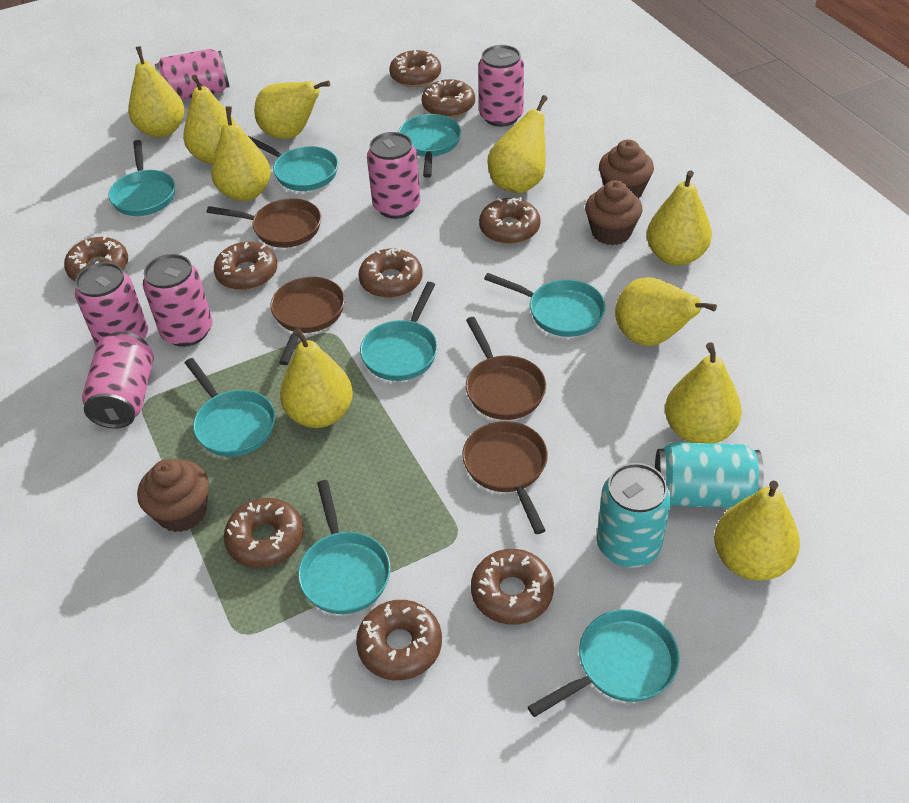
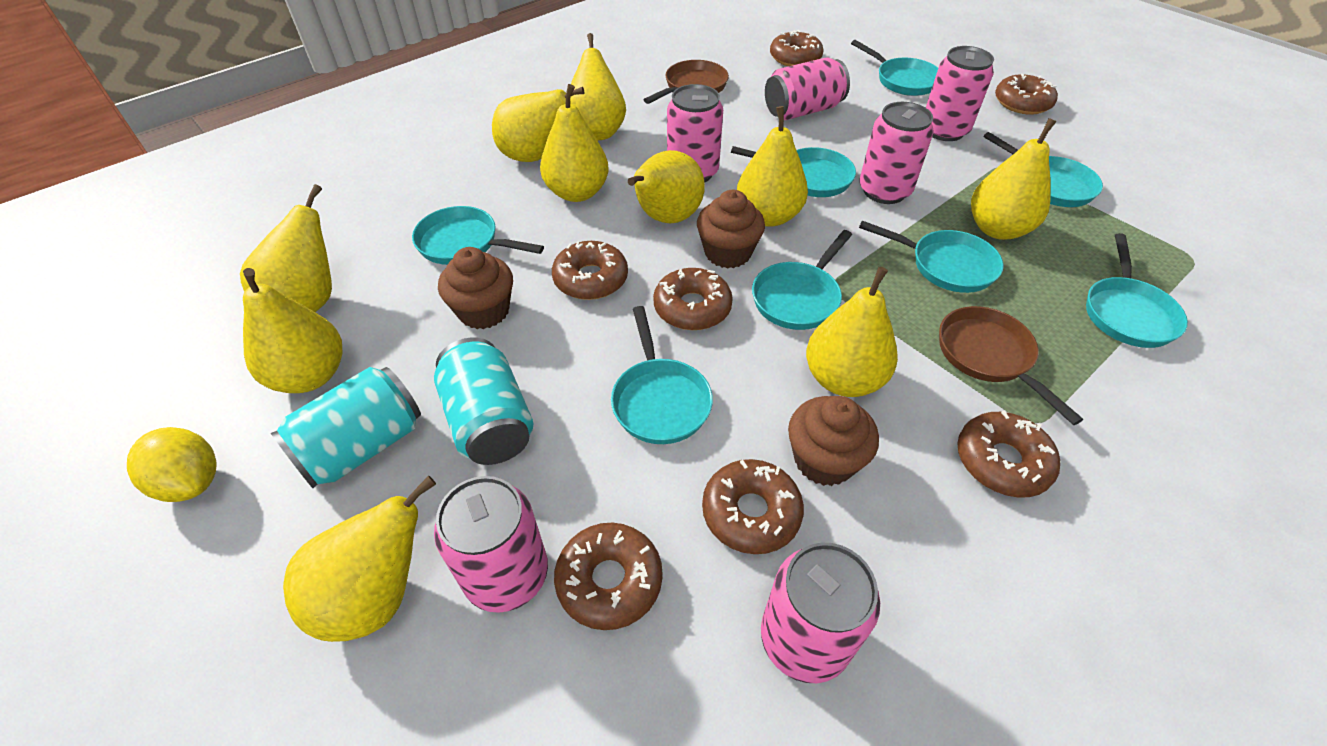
brown donut: [64,236,128,281] [214,242,277,290] [224,498,304,568] [356,600,442,680] [358,247,423,298] [389,50,441,87] [421,79,475,118] [471,549,554,625] [479,197,541,244] = 9 -> [552,241,628,300] [554,523,663,630] [653,268,733,330] [702,459,804,554] [770,30,824,66] [957,411,1060,498] [995,74,1058,115] = 7
brown pan: [207,198,321,248] [271,277,345,365] [462,421,548,534] [466,317,546,420] = 4 -> [644,60,729,104] [939,306,1083,425] = 2
yellow lemon: none = 0 -> [127,427,216,502] = 1

